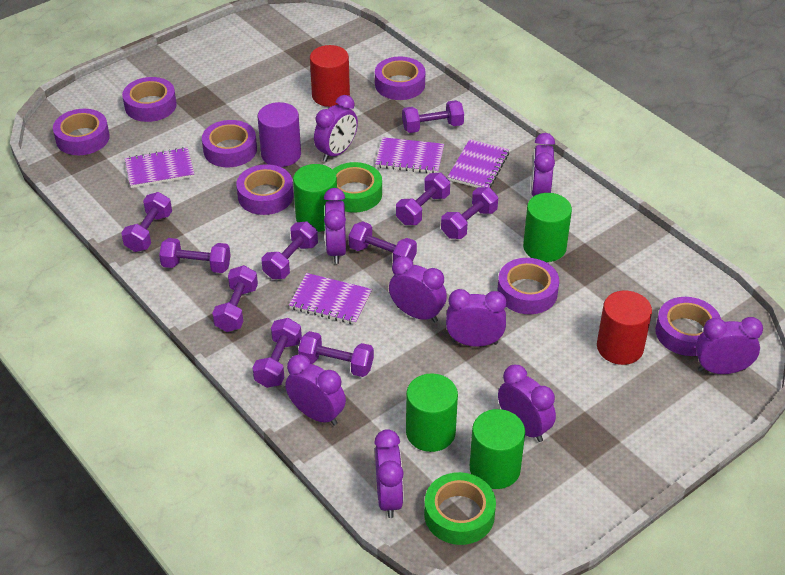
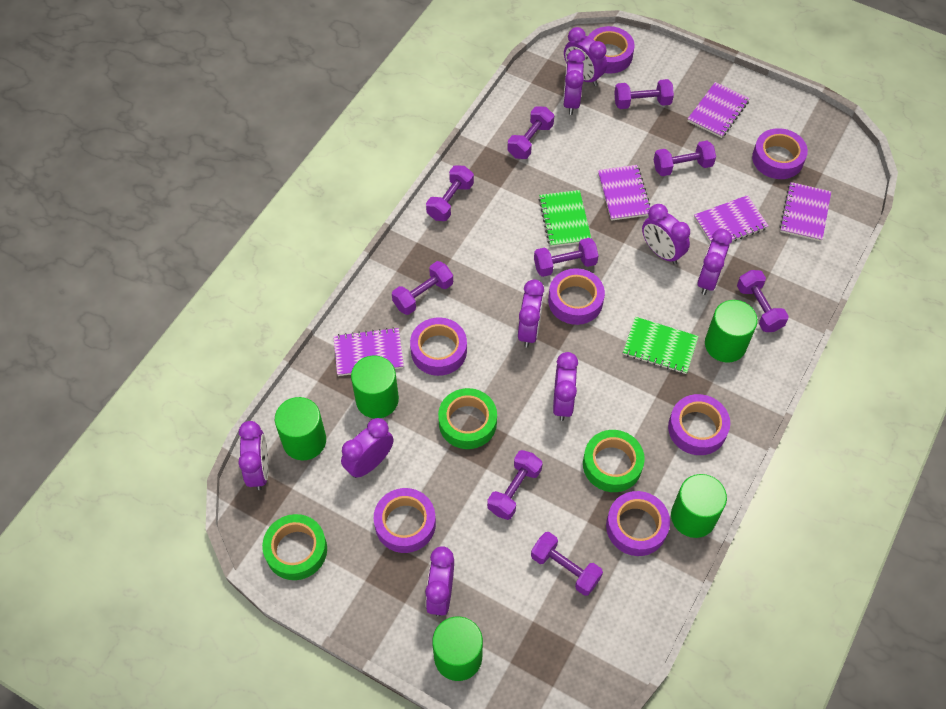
green cylinder: [293,164,337,232] [406,373,458,452] [470,409,525,489] [523,193,572,262] = 4 -> [275,397,326,460] [351,356,399,419] [432,617,483,681] [671,474,727,538] [705,300,758,363] = 5
green notebook: none = 0 -> [539,190,591,247] [623,317,699,374] = 2
green tape: [332,162,382,213] [424,472,496,545] = 2 -> [262,514,327,580] [438,388,497,449] [583,430,645,492] = 3
purple cylinder: [257,102,301,167] = 1 -> none = 0
purple dumbbell: [121,192,172,252] [159,238,231,273] [212,265,258,332] [253,318,302,388] [261,221,318,279] [298,331,374,377] [349,221,417,262] [396,173,450,225] [402,100,464,133] [441,187,498,239] = 10 -> [392,261,453,315] [426,165,474,221] [487,450,543,520] [507,107,554,159] [531,532,603,596] [534,238,599,277] [614,79,674,109] [654,141,716,176] [737,270,789,332] = 9
purple notebook: [125,147,194,188] [289,273,372,325] [375,137,444,173] [448,139,509,188] = 4 -> [333,327,404,376] [598,165,650,221] [688,82,750,138] [694,195,768,242] [779,182,831,242] = 5
red cylinder: [310,45,350,107] [597,291,652,365] = 2 -> none = 0

